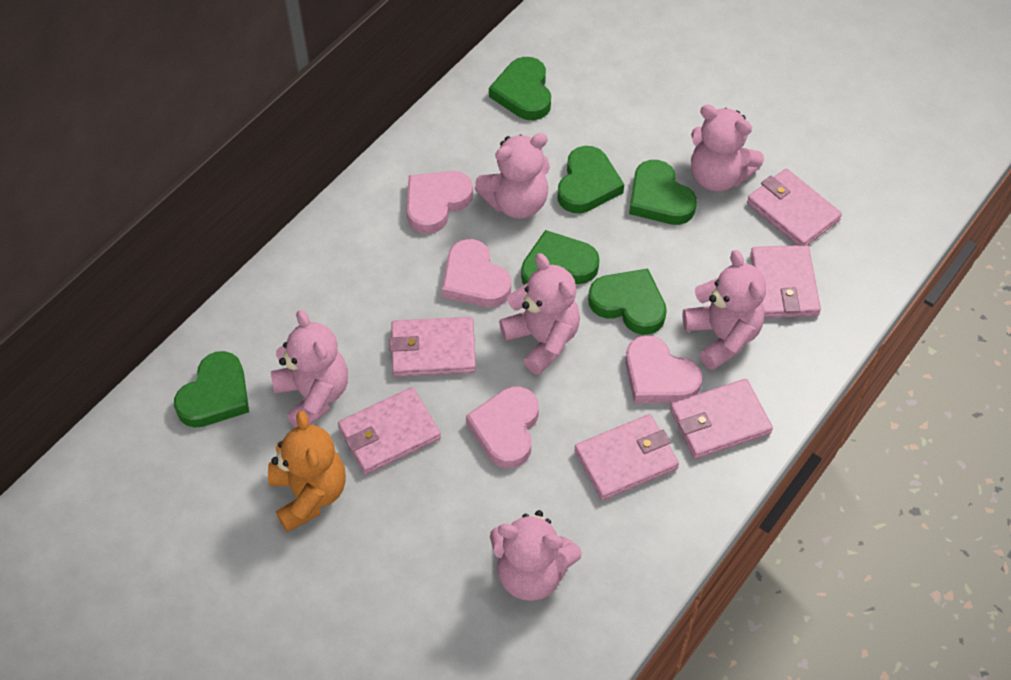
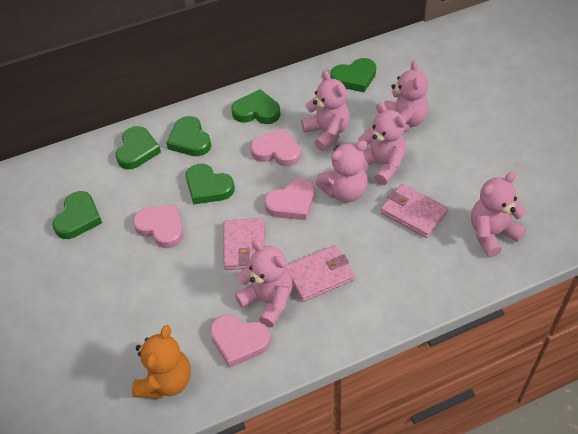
pink wallet: [338,387,441,475] [389,317,476,377] [574,414,679,501] [670,379,773,459] [747,169,842,245] [750,245,821,318] = 6 -> [224,218,265,270] [286,245,355,302] [380,184,448,238] = 3

